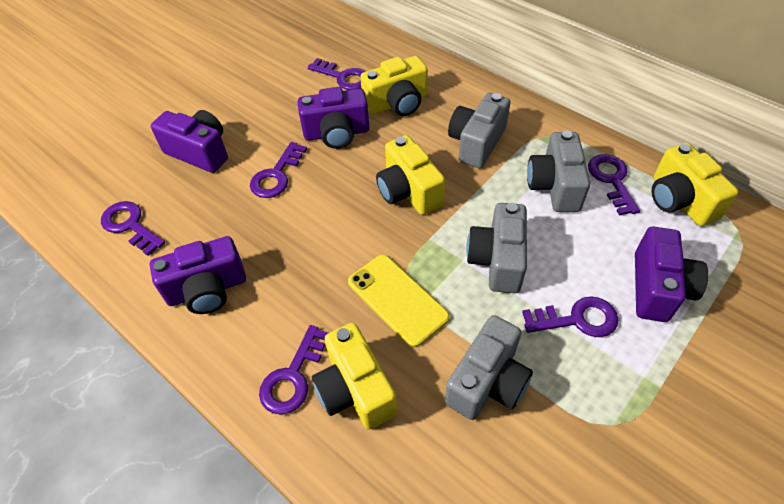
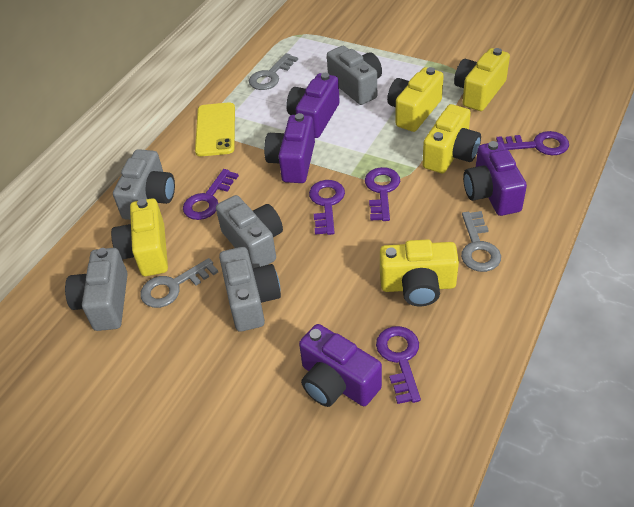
grey camera: [445,315,533,420] [448,93,511,168] [466,203,527,293] [527,131,590,212] = 4 -> [65,248,128,331] [113,149,175,220] [216,195,283,268] [219,247,281,332] [327,46,382,105] = 5
grey key: none = 0 -> [140,258,218,308] [249,53,298,90] [461,211,501,272] = 3
purple key: [101,201,165,256] [250,142,307,198] [259,325,328,415] [308,58,366,90] [522,296,618,337] [588,154,640,216] = 6 -> [183,169,239,220] [309,180,345,235] [365,167,400,221] [376,326,421,404] [496,131,569,155] = 5
yellow camera: [312,323,397,430] [360,56,428,116] [376,135,445,215] [652,143,739,226] = 4 -> [111,198,168,276] [380,239,459,306] [387,67,444,132] [422,104,481,174] [454,48,510,111] = 5

